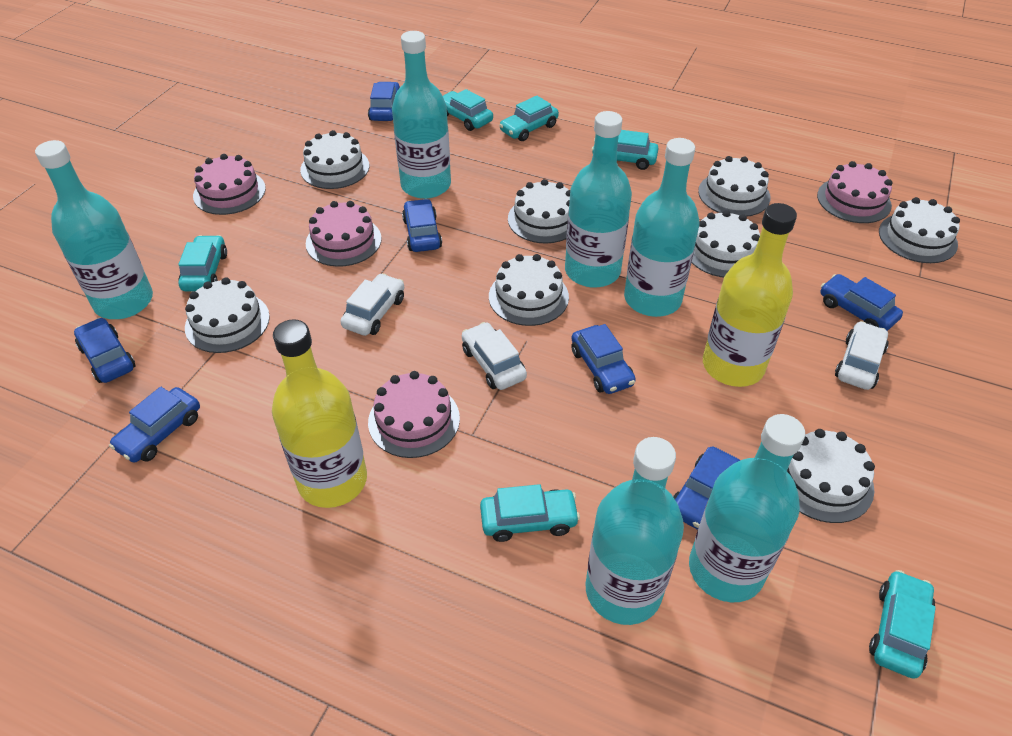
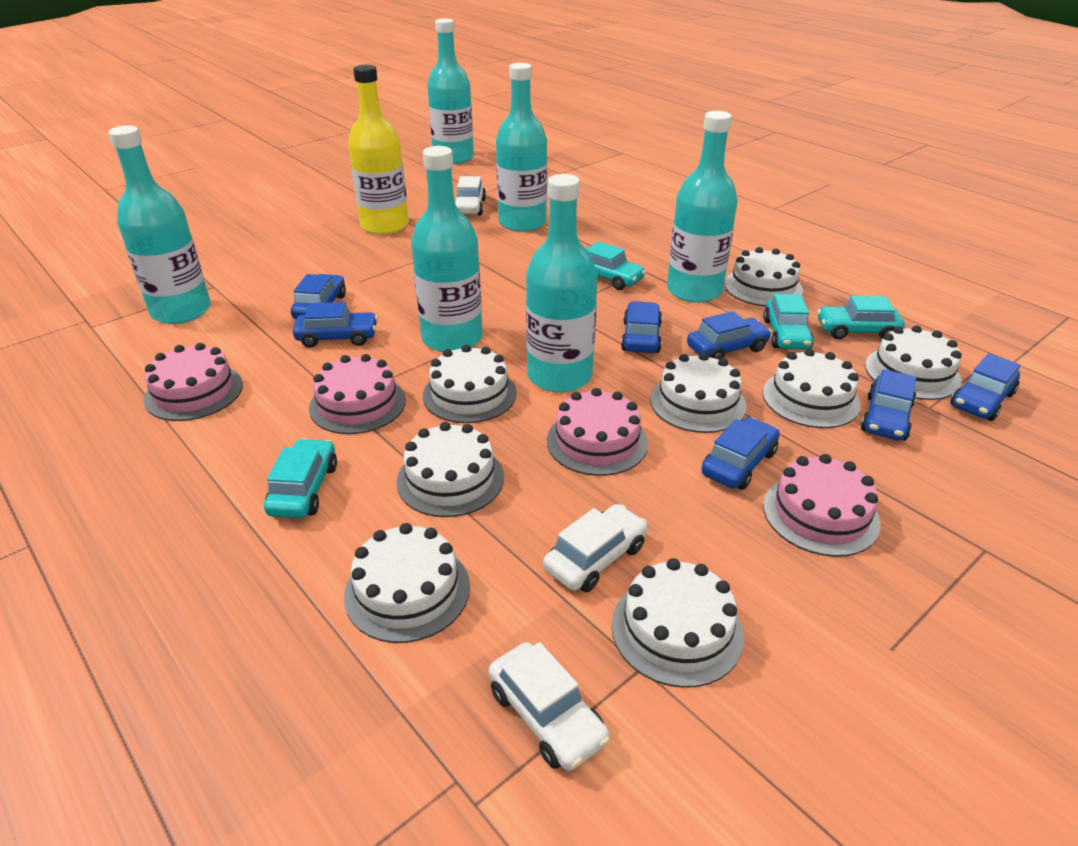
turquoise car: [178,235,227,291] [443,89,493,131] [480,484,580,542] [499,96,559,141] [592,130,659,170] [869,570,936,679] = 6 -> [264,439,337,518] [586,241,646,290] [763,294,814,350] [817,296,905,339] = 4
yellow bottle: [272,319,367,508] [703,203,797,387] = 2 -> [348,65,409,235] = 1

